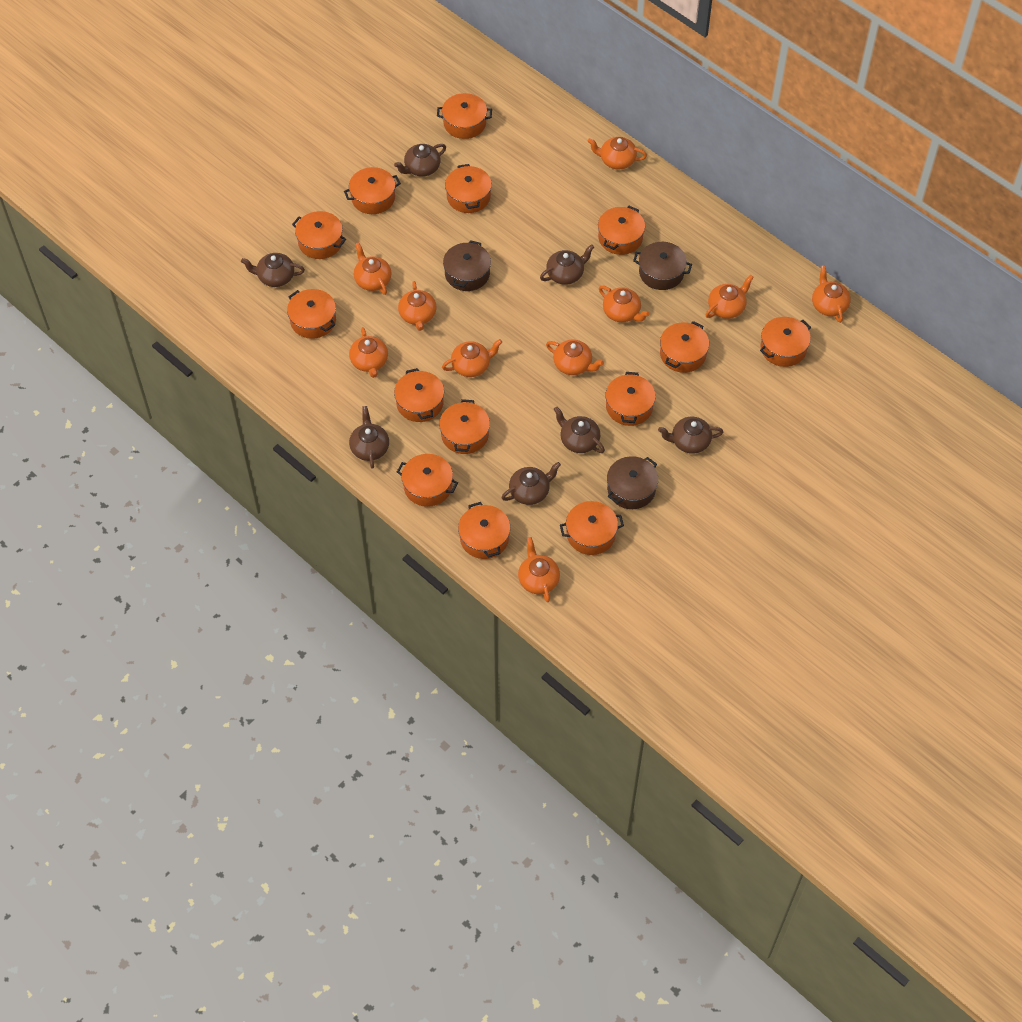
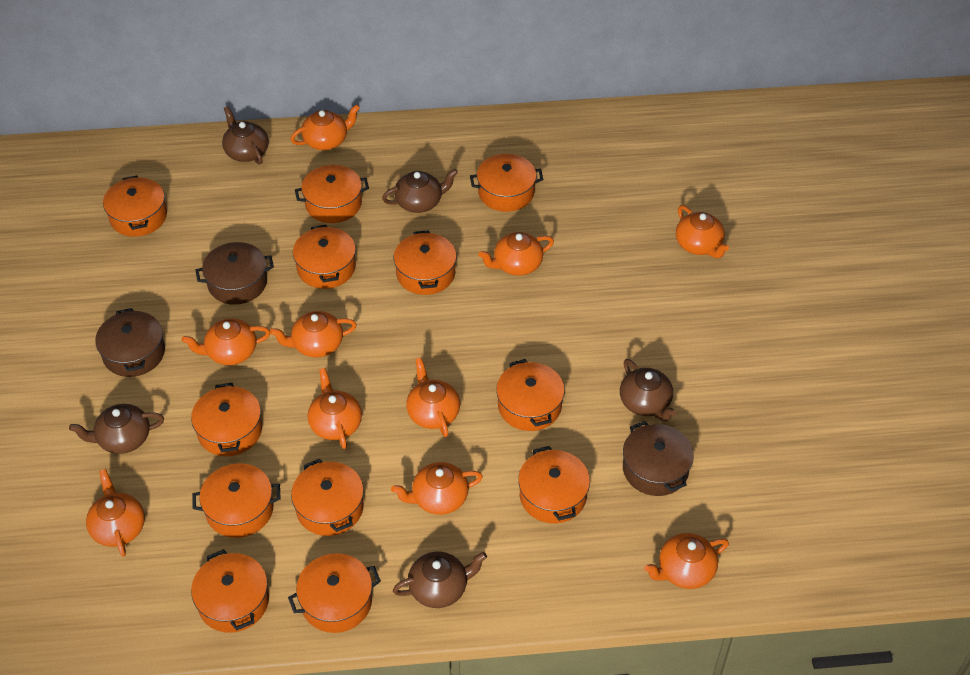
brown teapot: [241,253,305,287] [349,406,389,469] [394,144,446,177] [502,462,561,505] [540,244,594,285] [554,407,605,453] [658,417,723,454] = 7 -> [69,404,164,454] [222,106,269,165] [382,169,458,213] [393,552,487,608] [620,359,676,422] = 5
orange pot: [287,289,336,339] [292,211,346,259] [344,167,401,214] [394,368,444,422] [397,454,458,507] [437,93,492,139] [439,399,490,454] [445,164,492,213] [458,502,510,559] [560,501,624,555] [598,206,645,255] [605,372,656,426] [660,321,709,373] [760,317,811,367] = 14 -> [103,176,167,237] [191,383,262,456] [191,549,269,633] [192,463,281,538] [288,553,381,633] [291,459,364,536] [293,225,356,289] [295,165,369,223] [394,230,457,295] [470,154,543,212] [496,359,565,431] [518,446,590,524] = 12

